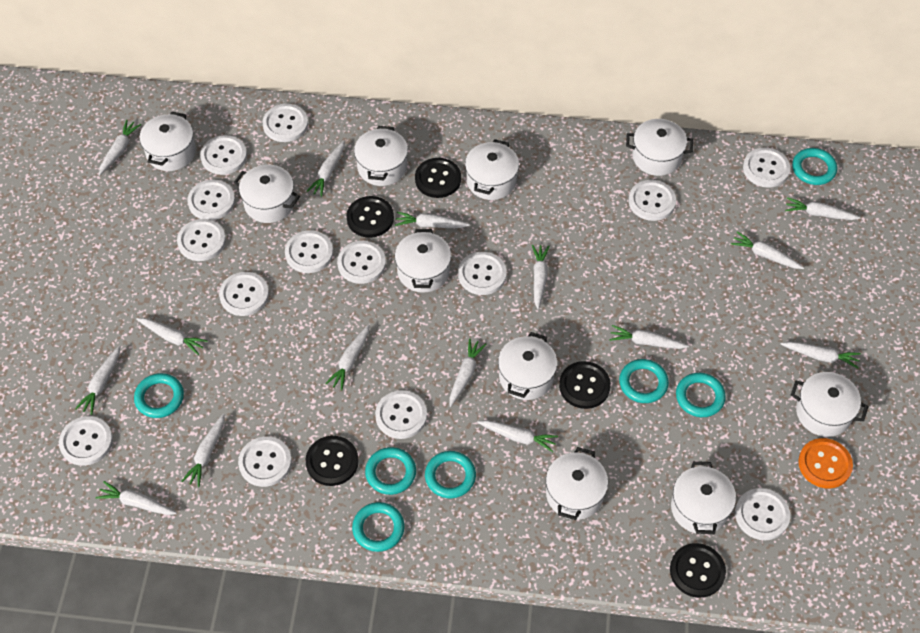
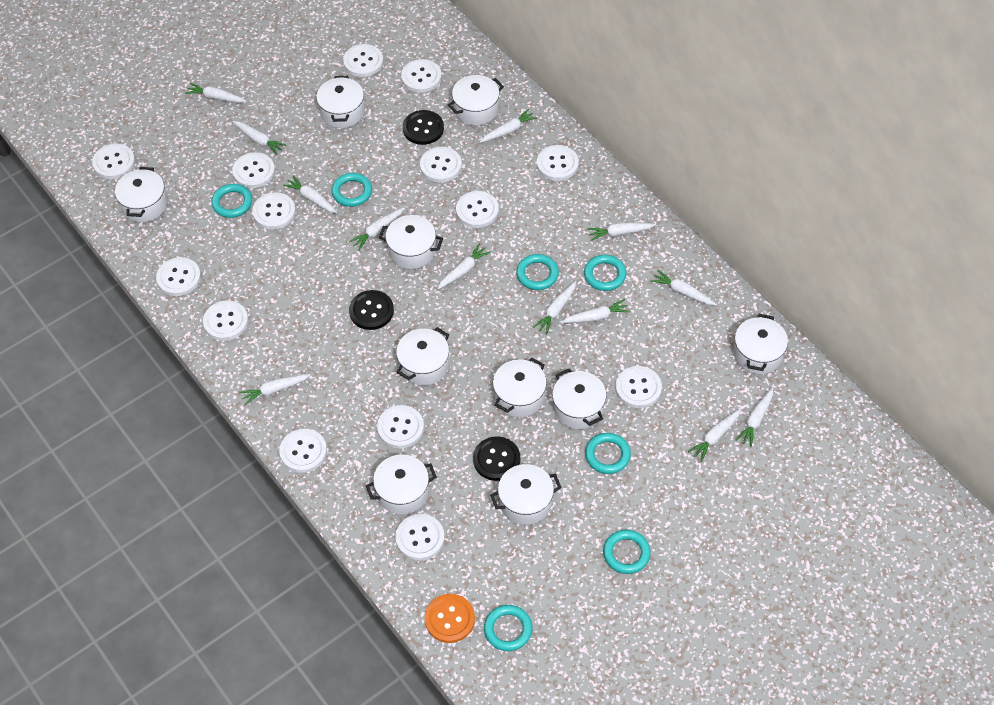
black button: [305,436,359,486] [346,196,394,238] [415,158,461,198] [559,361,611,409] [670,543,726,598] = 5 -> [349,290,394,330] [403,110,444,145] [473,436,520,481] = 3
white carrot: [75,346,120,415] [96,481,177,515] [99,120,141,175] [136,318,208,355] [182,414,225,487] [306,140,345,197] [325,324,370,391] [395,212,470,228] [449,338,487,407] [477,420,558,452] [532,245,550,310] [609,325,689,349] [731,231,804,269] [780,342,861,369] [785,197,861,220] = 15 -> [185,83,247,103] [232,121,287,155] [239,374,310,405] [283,176,338,213] [349,207,404,251] [437,244,491,290] [480,109,537,143] [533,281,576,335] [560,299,630,323] [588,223,656,241] [651,270,716,305] [688,409,741,462] [736,387,773,447] = 13

